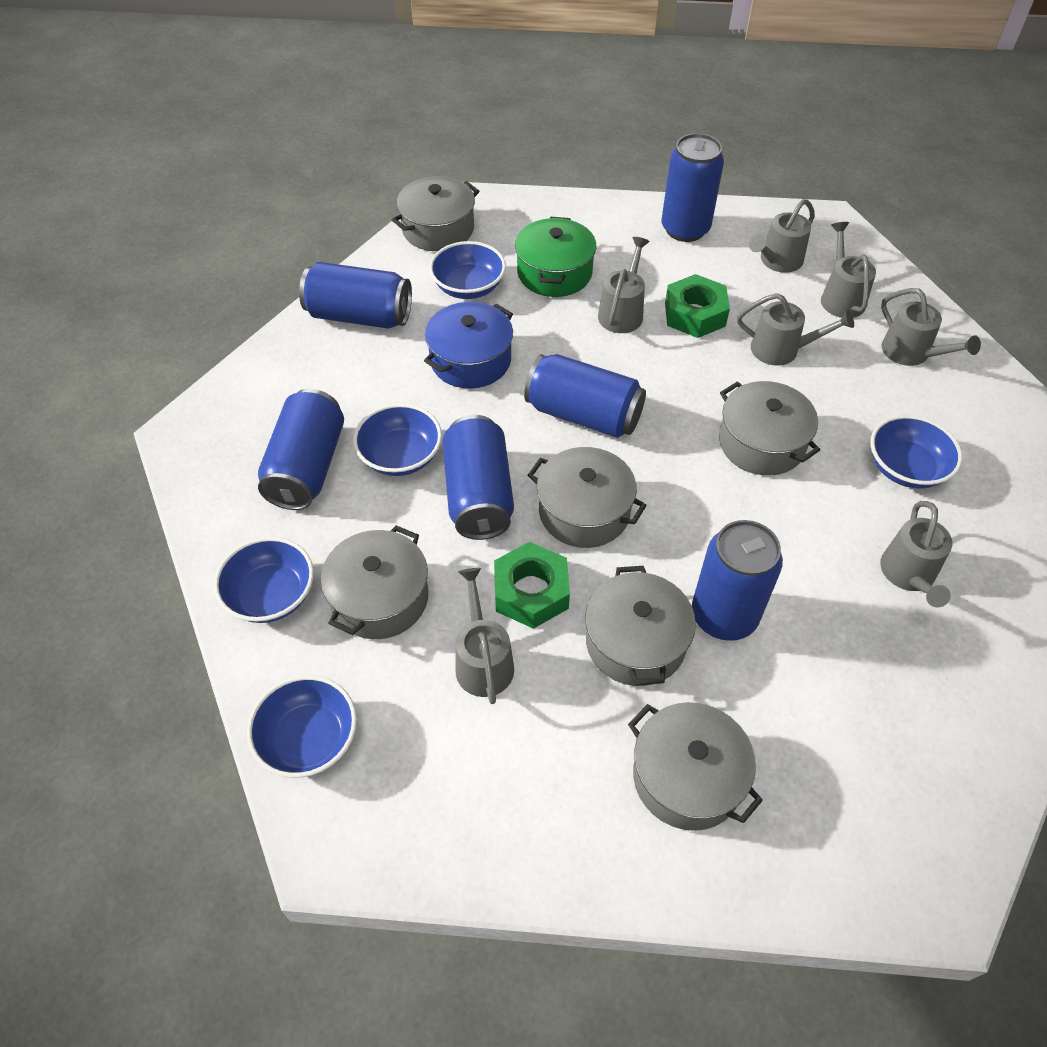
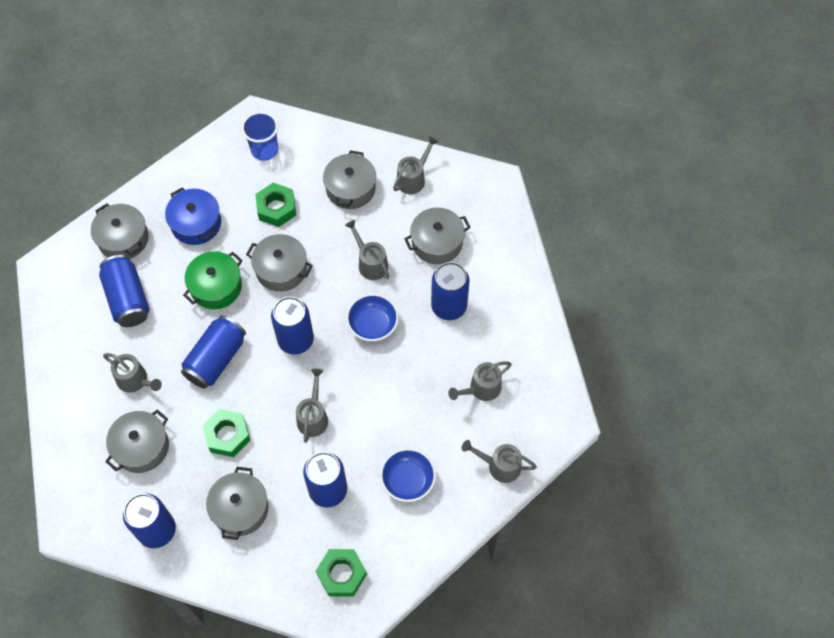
blue bowl: [214,537,314,623] [247,675,357,778] [353,404,442,476] [429,241,506,299] [870,415,963,488] = 5 -> [346,294,399,341] [380,448,436,502] = 2
blue cup: none = 0 -> [241,111,278,161] = 1
green nut: [494,542,570,629] [665,274,730,338] = 2 -> [202,409,250,457] [255,183,296,227] [316,549,367,596] = 3
grey watering can: [455,568,514,704] [598,237,650,333] [737,293,854,366] [749,199,815,273] [821,222,876,318] [880,501,952,607] [881,288,981,366] = 7 -> [103,353,162,392] [296,369,328,443] [345,220,389,280] [393,136,439,194] [448,361,512,401] [462,440,537,483] = 6

